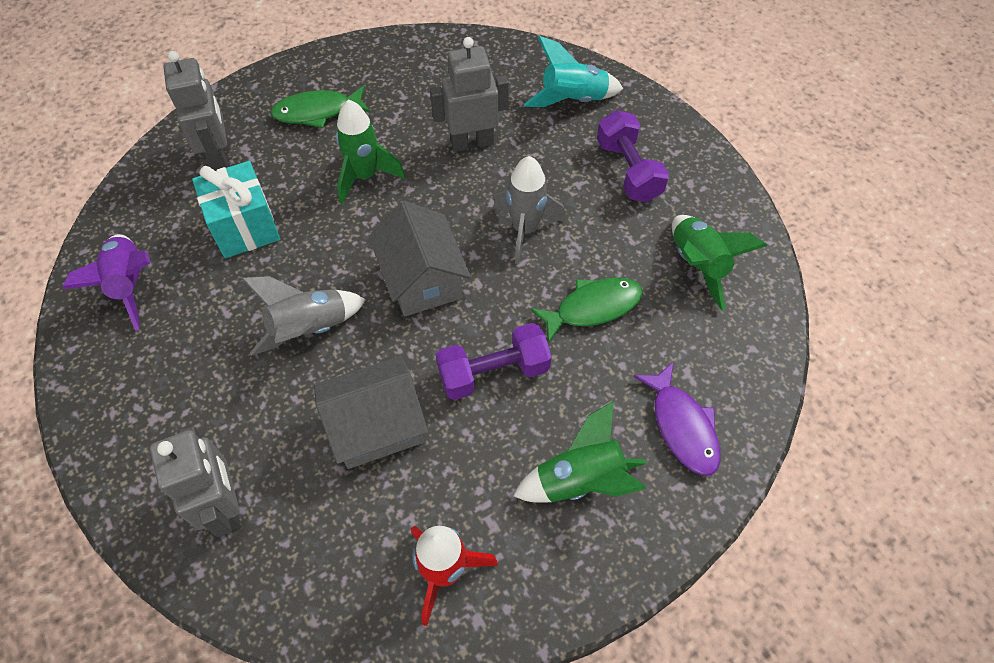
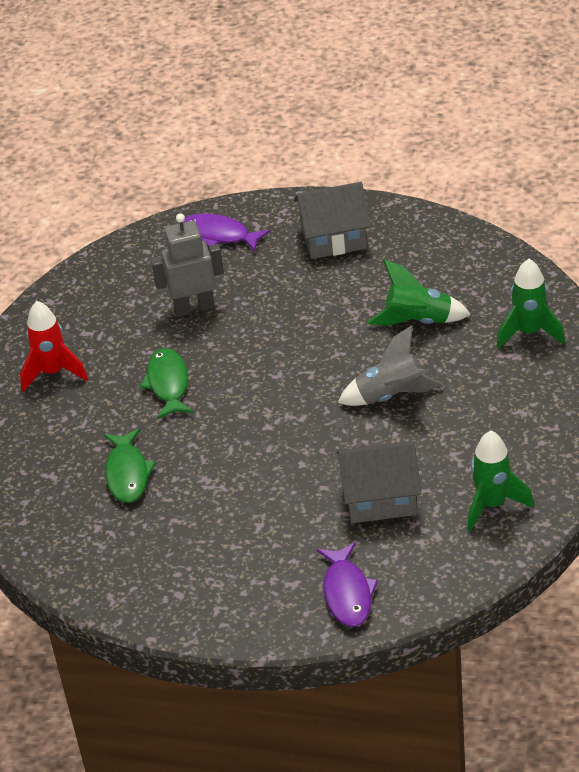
grey robot: [150,426,241,537] [164,51,228,171] [430,37,509,152] = 3 -> [151,214,224,317] = 1
grey rocket: [242,276,366,356] [493,156,565,264] = 2 -> [338,325,443,406] = 1
purple dumbbell: [436,323,552,400] [597,110,669,202] = 2 -> none = 0
purple fish: [633,362,721,476] = 1 -> [183,213,270,251] [317,542,378,627] = 2
purple rocket: [63,234,150,331] = 1 -> none = 0
turquoise gift: [192,161,280,258] = 1 -> none = 0
turquoise rocket: [524,36,623,107] = 1 -> none = 0

